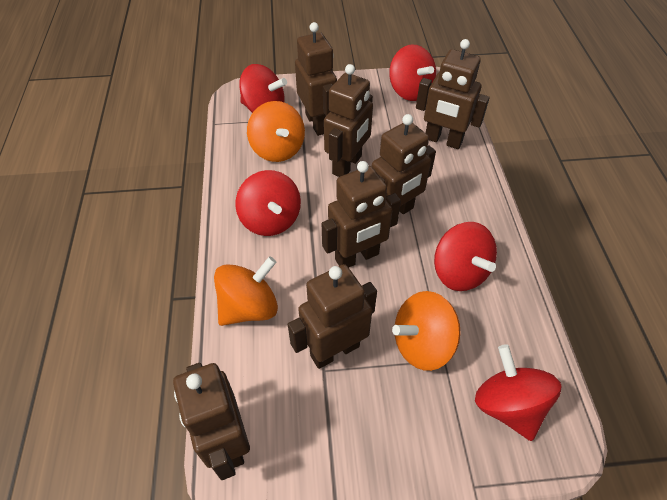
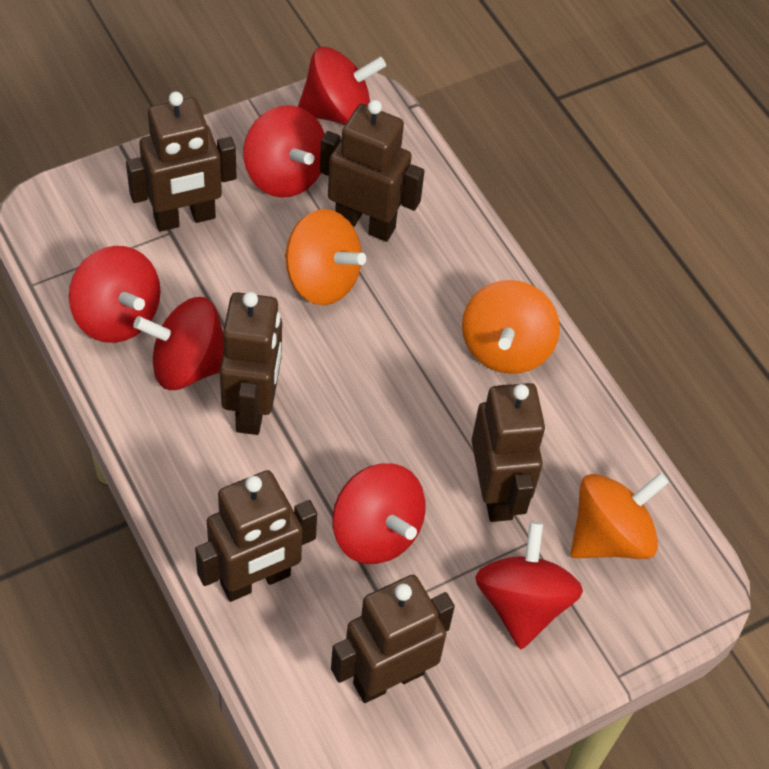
brown robot: [173,363,250,480] [288,264,377,369] [295,22,337,136] [322,161,401,268] [324,64,373,177] [372,114,436,214] [416,39,490,149] = 7 -> [126,92,237,232] [195,470,317,602] [220,292,282,435] [320,100,424,242] [331,575,455,703] [472,383,546,522] = 6
red spinning top: [235,170,301,236] [239,64,287,113] [389,44,436,101] [434,222,497,291] [475,344,561,441] = 5 -> [69,246,160,343] [133,297,224,390] [243,105,325,198] [298,47,386,125] [332,463,426,564] [475,522,583,649] = 6

